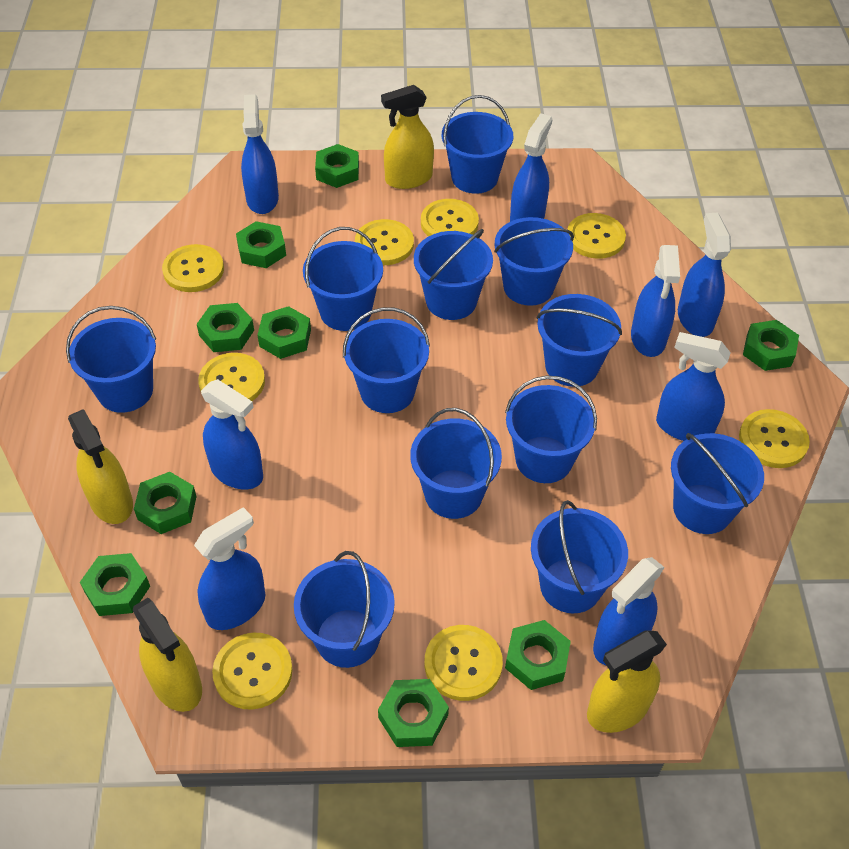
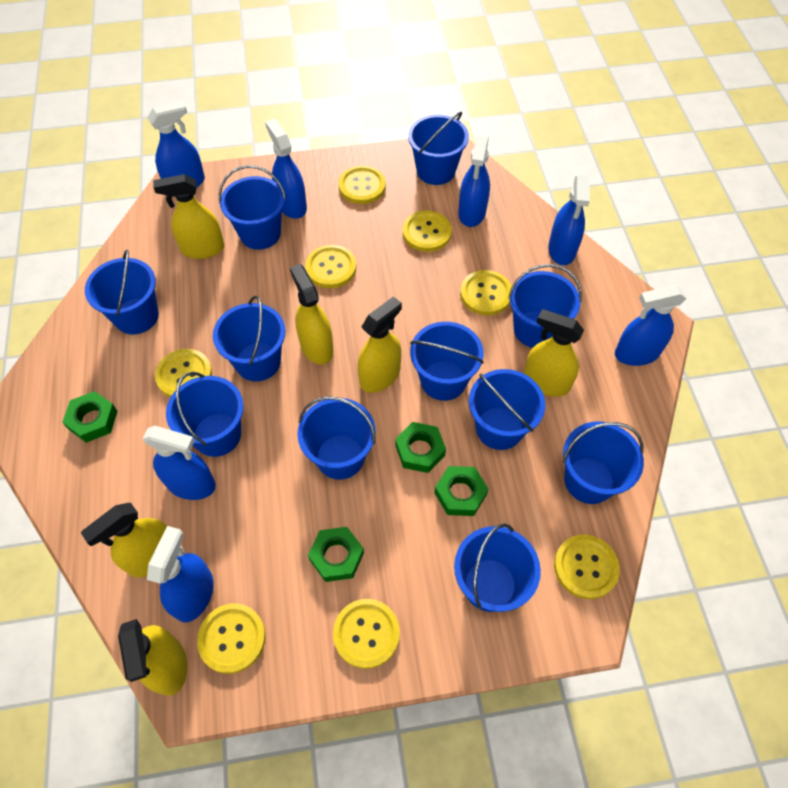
blue bucket: [66,306,156,413] [294,551,395,668] [303,227,383,331] [343,307,430,413] [410,408,502,519] [414,229,493,320] [442,95,513,194] [494,217,574,306] [505,376,597,483] [531,500,628,613] [537,294,622,387] [671,433,764,534] = 12 -> [85,249,159,334] [166,372,244,457] [213,296,286,381] [219,165,286,250] [297,396,376,479] [408,111,469,185] [410,322,484,401] [454,523,541,612] [469,369,545,450] [508,264,582,348] [563,421,644,504] = 11
blue spray bottle: [194,507,265,630] [201,379,263,489] [241,94,279,214] [510,113,552,222] [593,557,664,665] [631,245,680,357] [656,332,731,441] [678,212,731,337] = 8 -> [143,426,216,500] [147,101,205,188] [147,526,214,622] [265,119,307,219] [458,135,490,227] [548,174,590,265] [615,285,686,366] = 7
green nut: [80,553,150,616] [134,472,197,534] [197,303,254,352] [236,221,286,268] [258,306,311,359] [315,144,359,188] [378,679,449,747] [505,620,571,690] [743,320,799,371] = 9 -> [62,391,118,443] [308,527,364,582] [395,422,446,473] [434,466,488,516] = 4
yellow spray bottle: [68,409,133,524] [133,598,202,712] [381,85,434,189] [587,630,667,733] = 4 -> [81,503,167,578] [118,619,187,696] [153,174,224,259] [290,264,333,364] [358,296,402,393] [524,309,584,397] = 6

